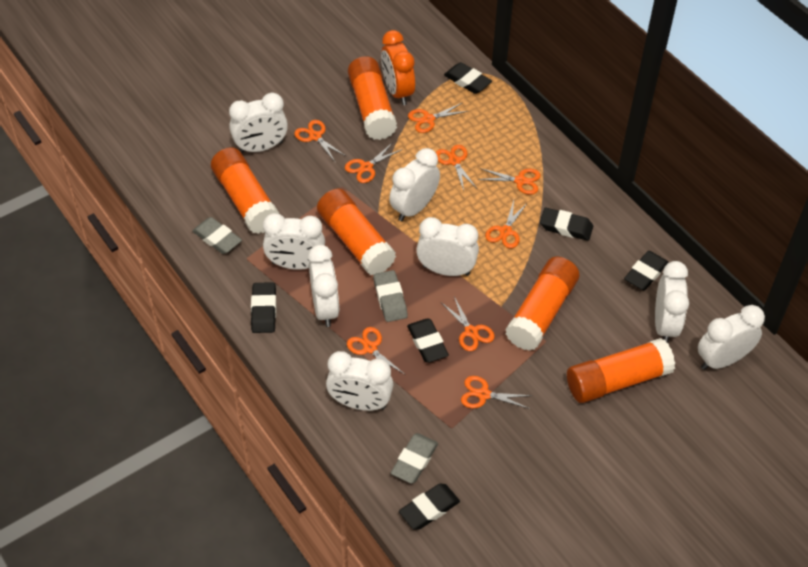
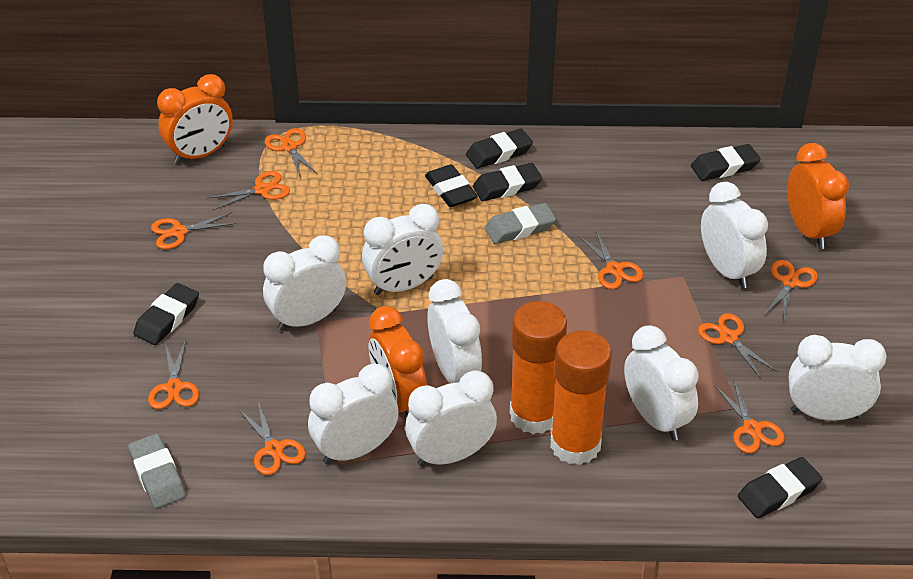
grey eraser: [192,217,242,254] [373,270,408,322] [391,433,438,484] = 3 -> [128,434,186,509] [485,203,556,244] = 2
orange clock: [381,30,415,105] = 1 -> [157,74,233,164] [369,306,427,416] [787,143,849,249] = 3
orange glue stick: [211,148,279,234] [317,189,396,275] [348,56,397,140] [505,257,579,351] [567,338,675,403] = 5 -> [510,301,567,434] [550,330,612,465] = 2

